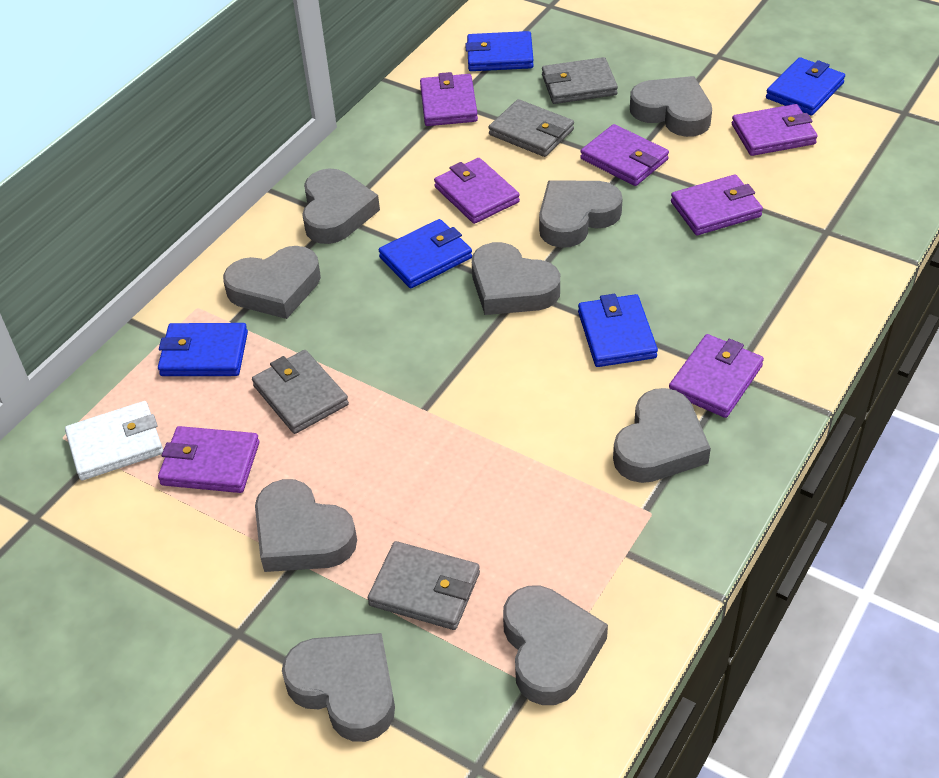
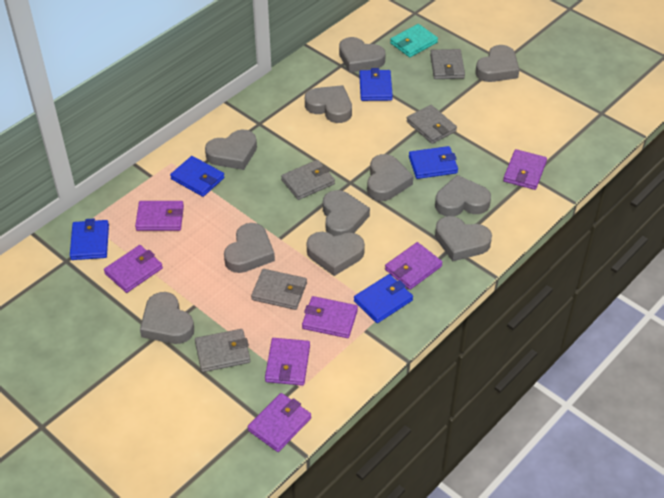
grey heart: [223,246,321,319] [255,479,357,572] [282,633,395,742] [302,168,380,244] [472,242,560,315] [503,586,608,705] [539,180,623,248] [613,388,711,483] [630,76,712,137] = 9 -> [140,292,194,344] [205,130,257,170] [224,223,275,273] [305,85,352,123] [307,232,365,276] [323,190,370,236] [339,37,386,73] [367,154,414,201] [435,175,491,217] [435,216,492,261] [475,45,519,82] = 11
grey wallet: [252,350,349,434] [368,541,480,630] [489,99,574,157] [542,57,618,104] = 4 -> [195,329,250,372] [251,269,307,310] [281,160,335,200] [406,105,457,144] [430,49,465,79] = 5
turquoise wallet: none = 0 -> [390,24,438,57] = 1
white wallet: [65,401,163,480] = 1 -> none = 0

